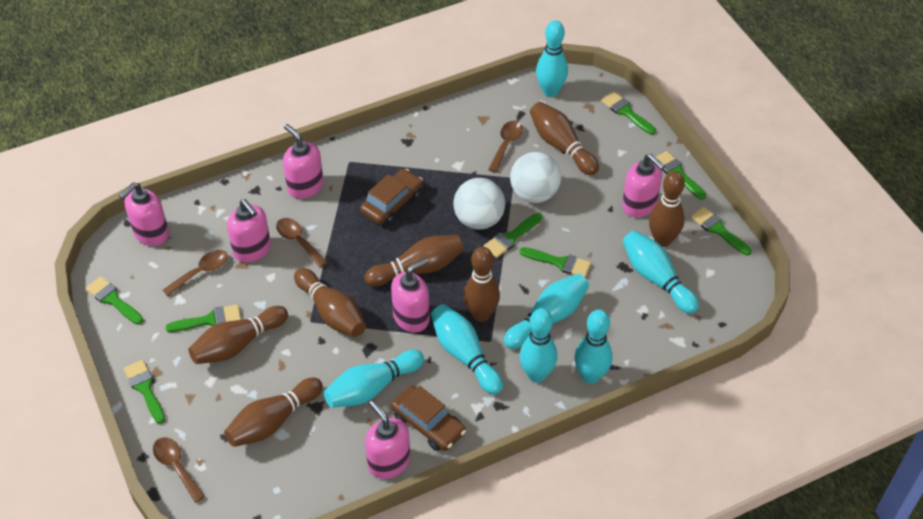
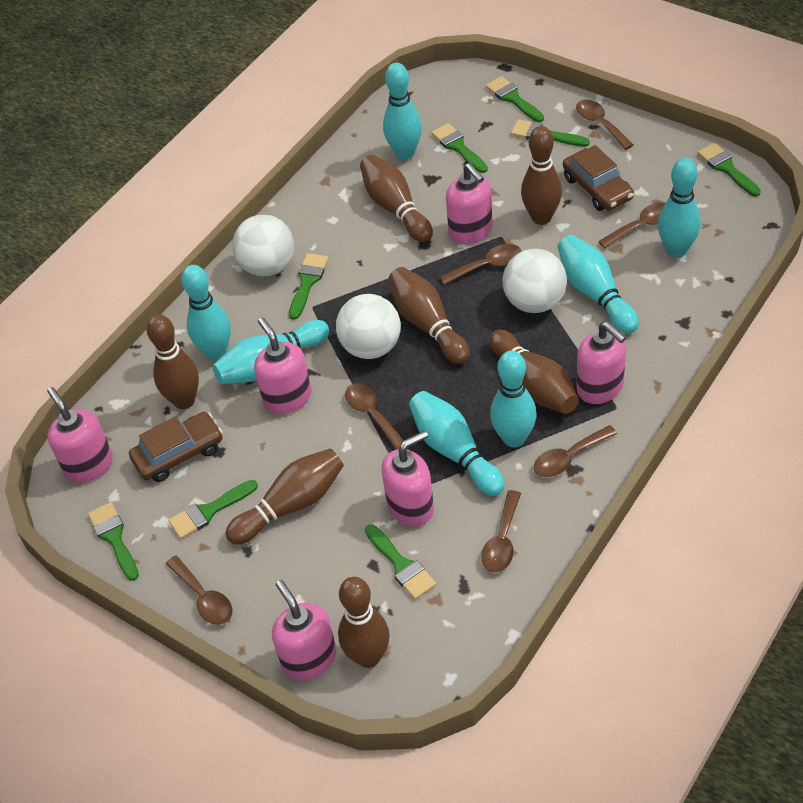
brown spoon: [153,437,205,503] [163,250,228,296] [276,218,328,268] [488,121,523,173] = 4 -> [166,556,232,625] [345,383,404,450] [440,244,521,285] [481,490,521,573] [534,425,617,477] [576,100,633,150] [598,203,665,249] = 7
white ball: [453,178,505,230] [510,152,561,203] = 2 -> [232,215,294,276] [336,294,401,359] [503,249,567,313] = 3

